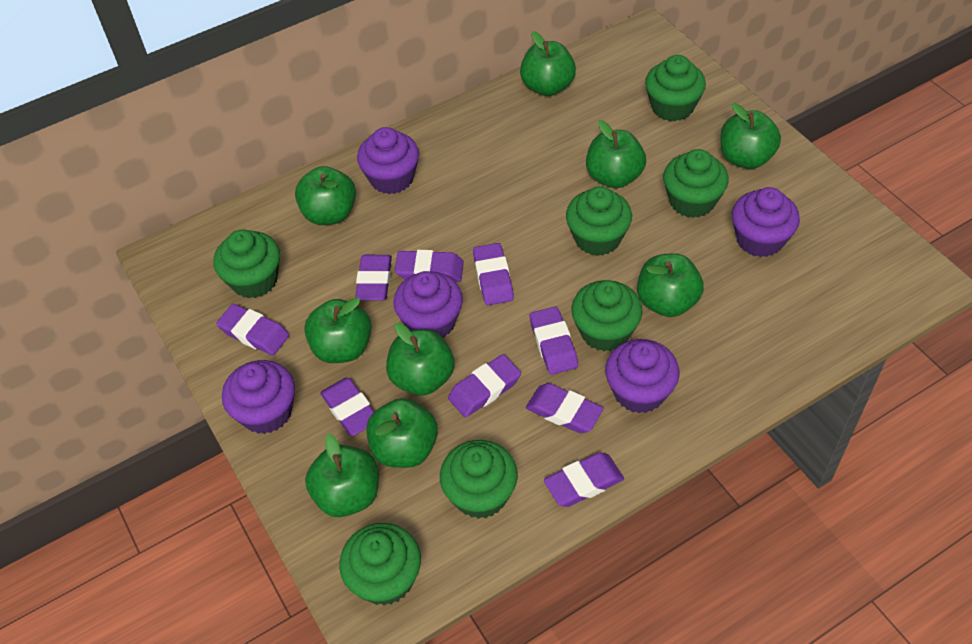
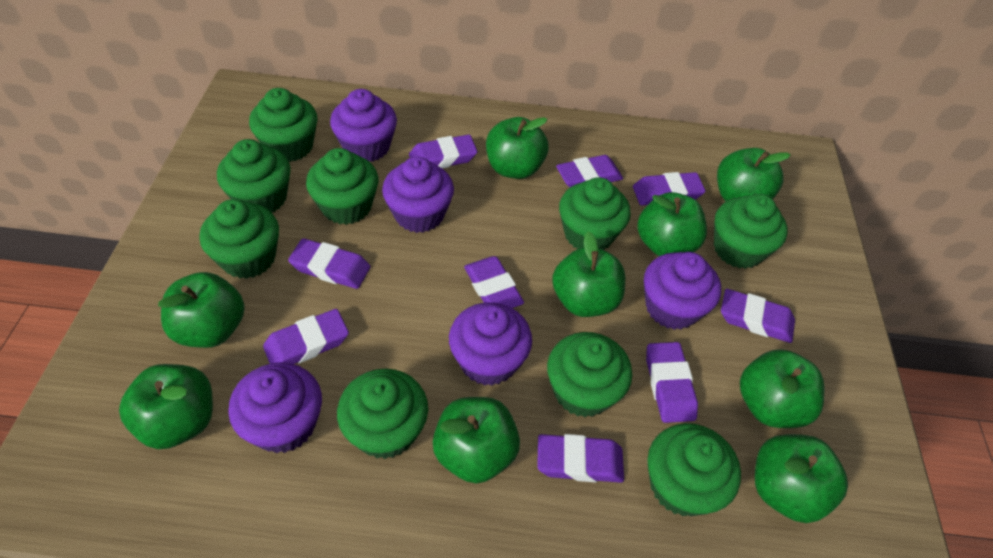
green cupcake: [214,229,280,298] [339,523,421,605] [440,440,518,519] [566,186,632,256] [571,280,642,351] [645,55,706,121] [663,149,729,218] = 7 -> [199,199,279,279] [217,139,291,212] [249,88,317,162] [306,148,378,225] [337,369,428,459] [547,332,632,417] [559,177,631,250] [647,423,741,516] [714,194,788,269] = 9

